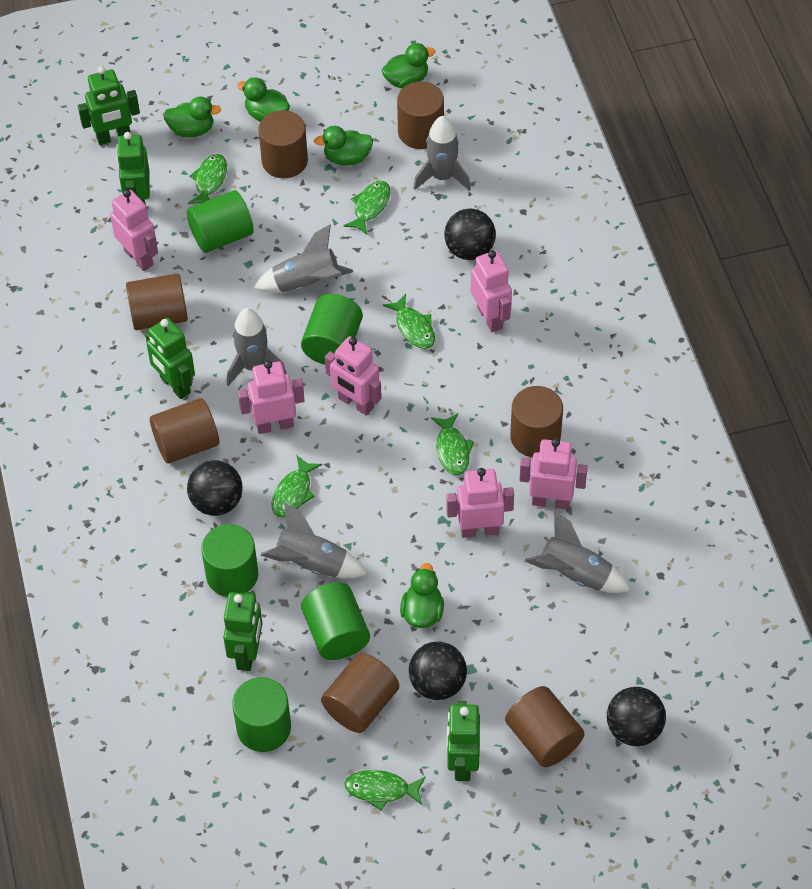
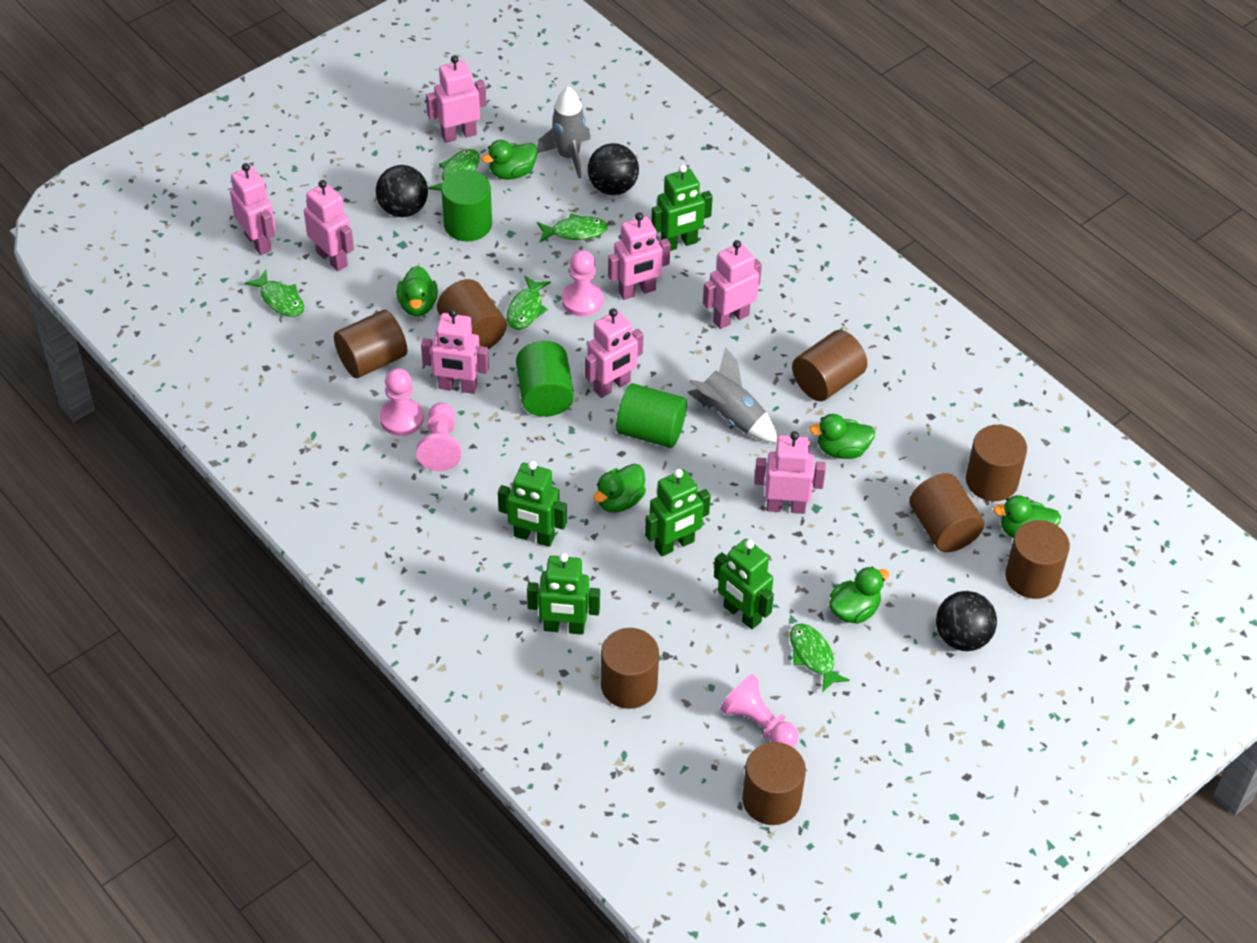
black ball: [187,460,243,516] [409,642,467,700] [444,208,496,260] [607,687,666,746] = 4 -> [376,165,428,217] [588,143,639,195] [936,591,997,651] = 3
brown cylinder: [126,274,188,330] [150,398,219,464] [258,110,308,178] [321,653,399,733] [397,81,444,149] [505,686,585,767] [510,386,563,457] = 7 -> [334,310,407,378] [437,279,506,349] [601,628,659,709] [742,742,806,825] [792,330,867,401] [909,473,984,552] [966,425,1027,501] [1005,520,1070,599] = 8
green cylinder: [187,190,254,253] [201,524,258,597] [232,677,291,752] [301,294,363,365] [301,582,370,660] = 5 -> [441,170,492,242] [516,341,574,417] [616,383,687,448] = 3
green duck: [163,96,221,137] [237,78,290,122] [314,126,373,166] [382,43,436,88] [400,563,444,628] = 5 -> [397,266,438,316] [481,140,538,180] [594,464,646,512] [809,414,875,459] [829,567,889,624] [993,495,1061,538] = 6
green fish: [188,154,227,204] [272,455,322,517] [343,181,391,235] [344,770,425,811] [383,294,435,349] [431,413,474,475] = 6 -> [244,270,304,317] [428,149,480,191] [507,276,551,330] [537,213,608,242] [790,623,850,693] = 5
grey rocket: [227,308,286,386] [254,224,353,292] [260,502,367,578] [413,116,471,191] [524,510,631,593] = 5 -> [537,86,590,178] [687,347,777,442] = 2
pink pawn: none = 0 -> [380,368,424,436] [416,403,461,471] [562,250,603,316] [720,674,798,747] = 4
pink robot: [110,189,158,271] [238,360,305,434] [325,336,382,416] [446,468,514,538] [471,250,512,332] [519,438,588,509] = 6 -> [230,163,276,255] [304,180,354,271] [421,309,489,394] [426,55,486,143] [585,308,644,398] [608,212,671,300] [703,240,762,329] [754,431,826,514] = 8

